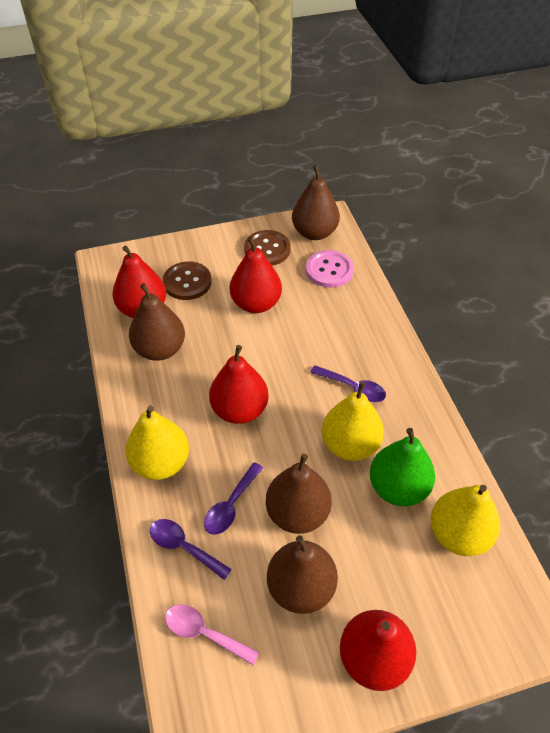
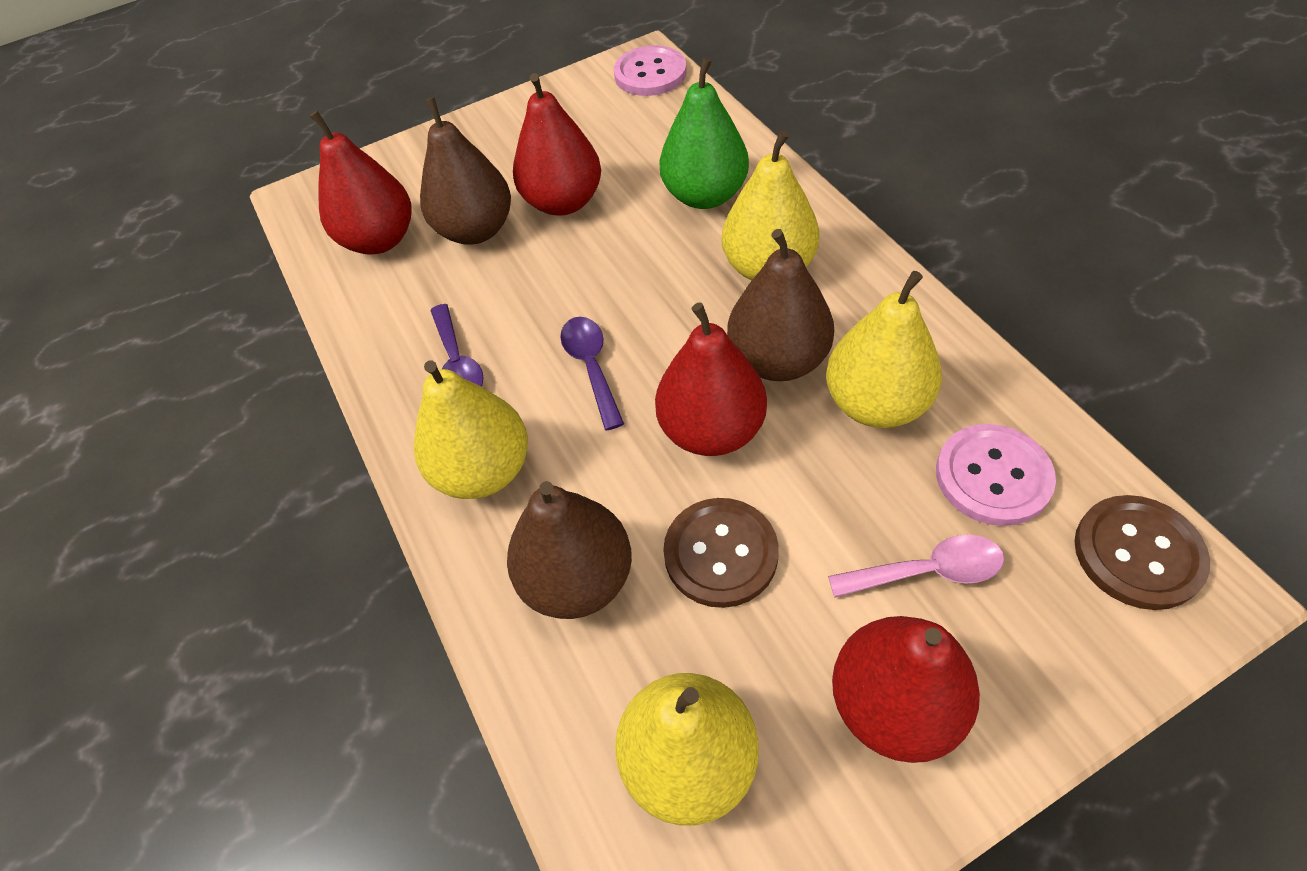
brown pear: [129,283,185,361] [266,454,332,534] [267,535,338,614] [292,165,340,240] = 4 -> [420,97,511,245] [507,481,632,619] [727,229,834,381] = 3
pink button: [306,250,354,288] = 1 -> [614,45,687,96] [936,424,1056,526] = 2
purple spoon: [150,519,232,580] [204,462,263,535] [310,365,386,402] = 3 -> [430,304,484,387] [560,317,624,430] = 2
yellow pear: [125,406,189,480] [322,381,384,461] [431,485,500,556] = 3 -> [414,361,528,499] [615,673,759,826] [722,130,820,281] [826,271,942,428] = 4

